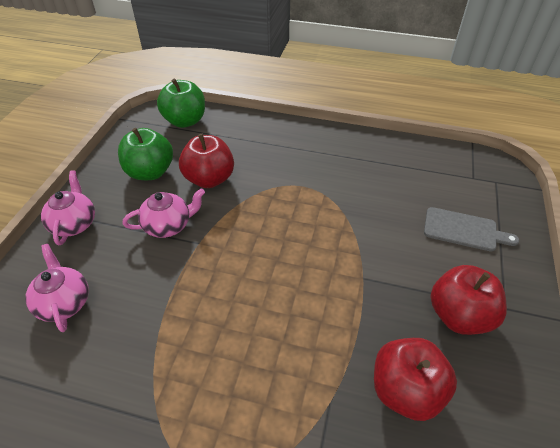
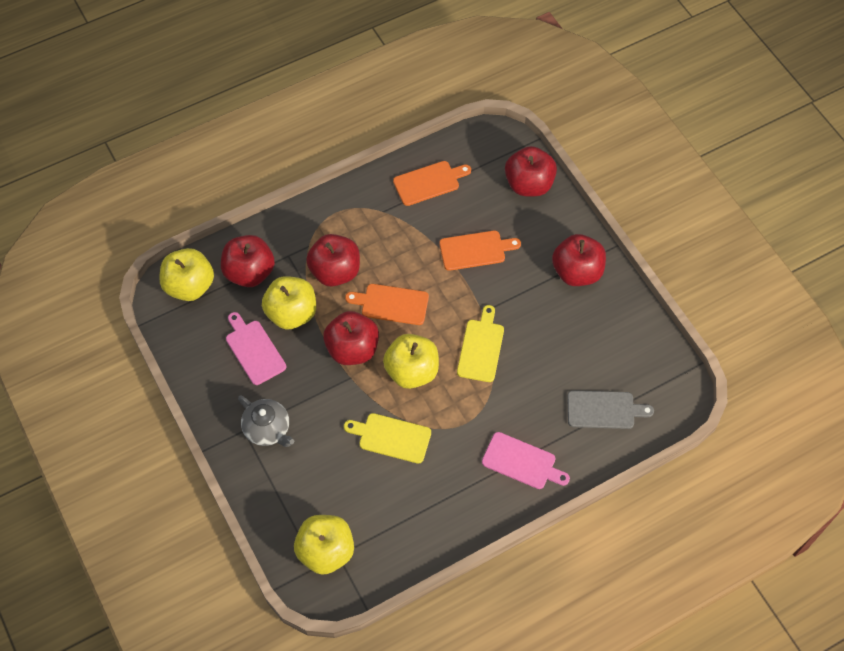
green apple: [118,128,173,180] [157,79,205,128] = 2 -> none = 0
grey teapot: none = 0 -> [238,395,294,447] = 1
orange cutting board: none = 0 -> [345,284,429,325] [393,161,471,206] [439,231,521,271] = 3
pink cutting board: none = 0 -> [226,312,286,385] [482,432,570,489] = 2
pink teapot: [25,244,89,332] [41,170,95,245] [123,188,205,238] = 3 -> none = 0
red apple: [179,134,234,188] [374,338,457,421] [431,265,507,335] = 3 -> [221,235,275,287] [306,234,360,286] [323,311,379,365] [505,146,557,197] [552,234,606,286] = 5
yellow apple: none = 0 -> [159,248,214,301] [262,276,316,329] [294,515,354,575] [383,334,439,389] = 4
yellow cutting board: none = 0 -> [344,413,431,464] [457,305,504,382] = 2

